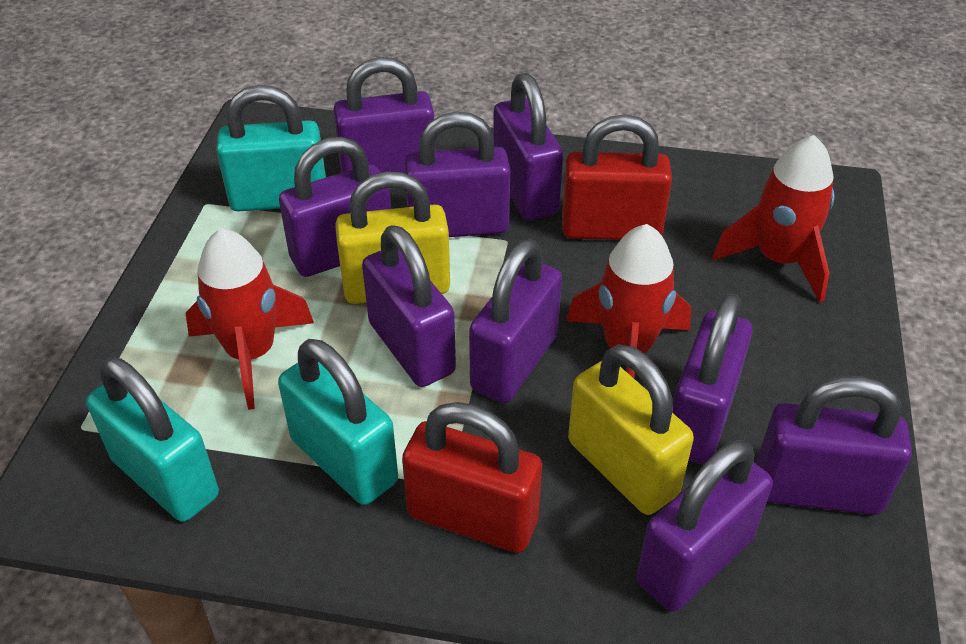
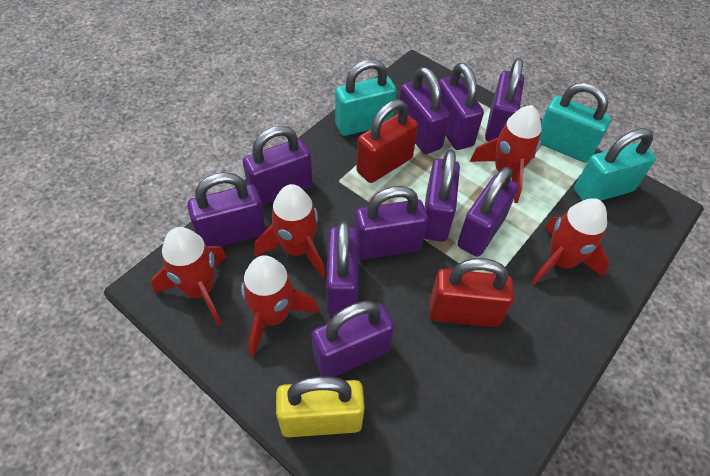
purple padlock: [279,137,391,277] [333,57,436,173] [362,225,456,387] [404,111,510,237] [469,239,562,403] [493,73,563,220] [637,440,773,611] [672,293,753,464] [756,376,912,515] = 9 -> [188,172,266,247] [243,126,312,206] [311,301,394,377] [326,221,359,315] [355,186,428,260] [398,67,450,154] [424,149,460,242] [439,63,484,150] [458,167,518,257] [485,58,524,142] = 10
red rocket: [186,228,314,410] [566,224,691,378] [712,135,835,303] = 3 -> [151,227,227,325] [241,255,320,357] [254,184,325,279] [470,105,542,203] [531,198,610,285] = 5
yellow padlock: [335,171,450,304] [568,344,694,515] = 2 -> [276,376,365,437] = 1

